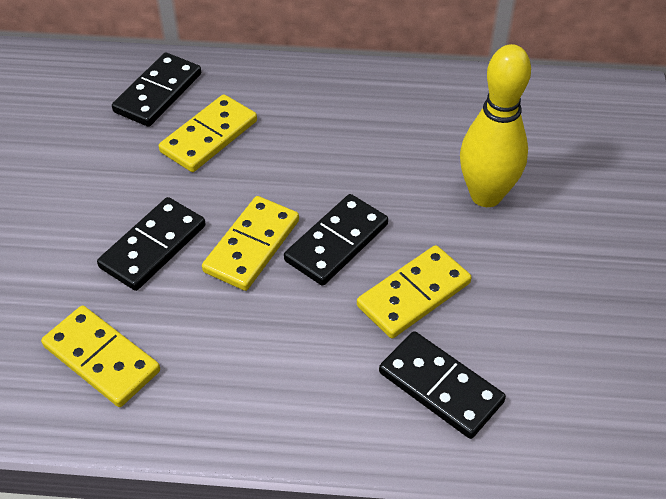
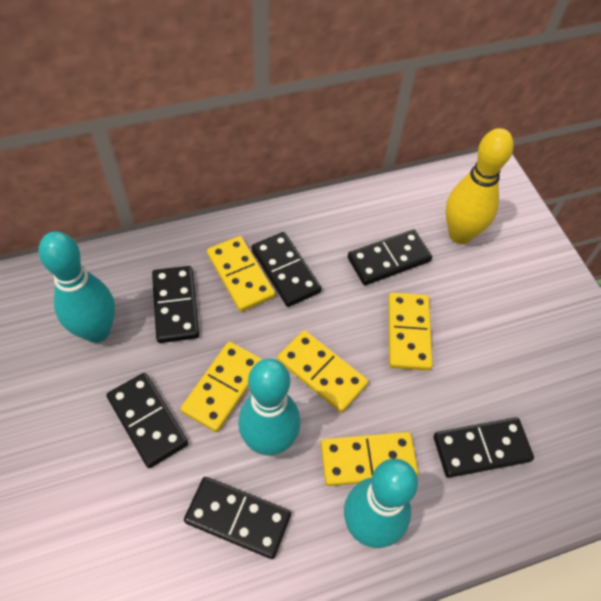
black domino: [97,197,205,291] [112,53,201,127] [284,194,388,286] [379,331,506,439] = 4 -> [106,373,188,468] [152,266,199,343] [184,477,291,559] [251,232,321,307] [348,230,432,285] [433,417,534,478] = 6
turquoise bowling pin: none = 0 -> [39,231,115,343] [238,359,301,456] [344,459,418,548] = 3
yellow domino: [41,305,160,407] [159,94,257,172] [202,196,299,291] [357,245,472,338] = 4 -> [180,341,263,432] [207,236,275,312] [277,330,368,413] [321,432,419,486] [388,292,433,371] = 5

